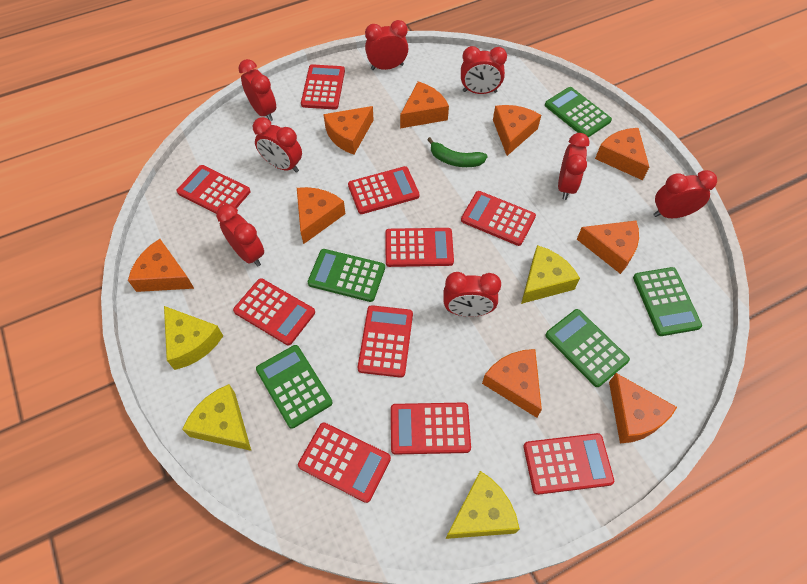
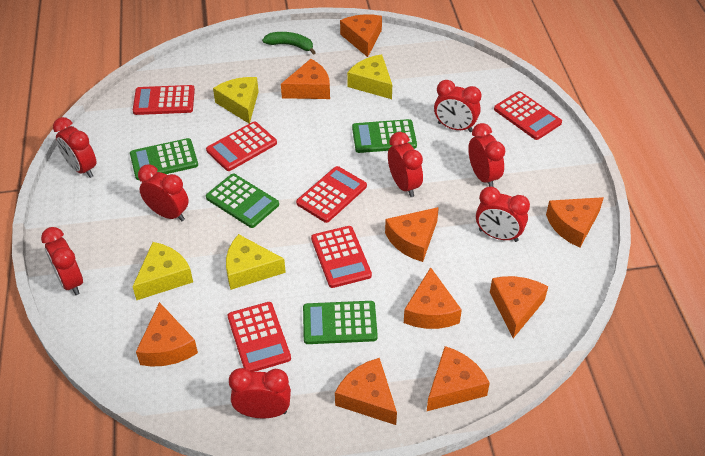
green calculator: [256,345,333,429] [308,249,385,302] [545,87,612,138] [545,309,630,387] [633,267,702,336] = 5 -> [130,138,198,180] [206,174,279,228] [303,301,378,344] [352,119,417,153] = 4
red calculator: [176,165,251,214] [233,278,315,345] [298,422,391,503] [301,64,345,110] [348,166,420,214] [358,305,413,378] [385,228,454,267] [391,402,471,454] [461,191,536,246] [524,433,614,495] = 10 -> [133,85,195,115] [206,121,277,171] [228,302,291,372] [296,166,367,223] [311,226,372,288] [494,91,562,140] = 6

